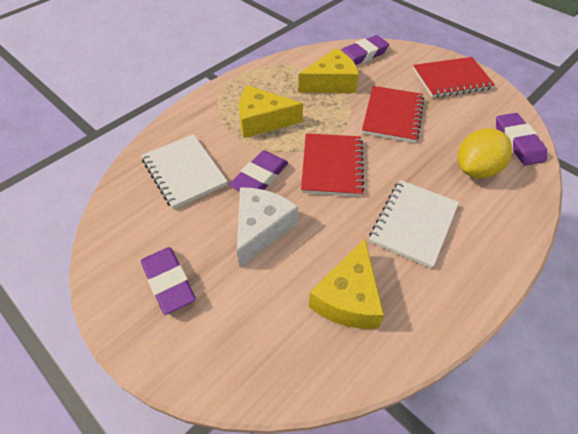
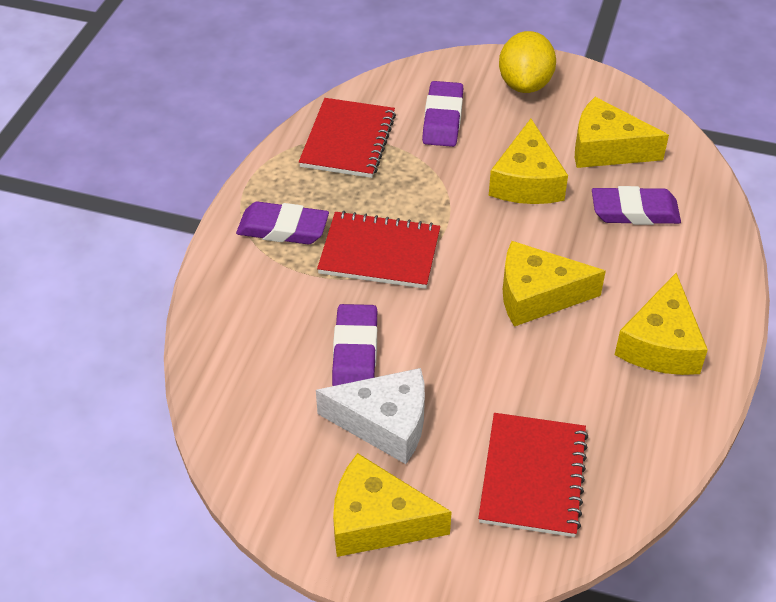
white notebook: [141,134,228,209] [369,180,459,269] = 2 -> none = 0
yellow cheese: [239,85,303,138] [298,48,359,93] [309,238,384,329] = 3 -> [333,453,452,557] [489,119,568,204] [503,241,606,327] [575,97,669,168] [615,273,708,375] = 5

